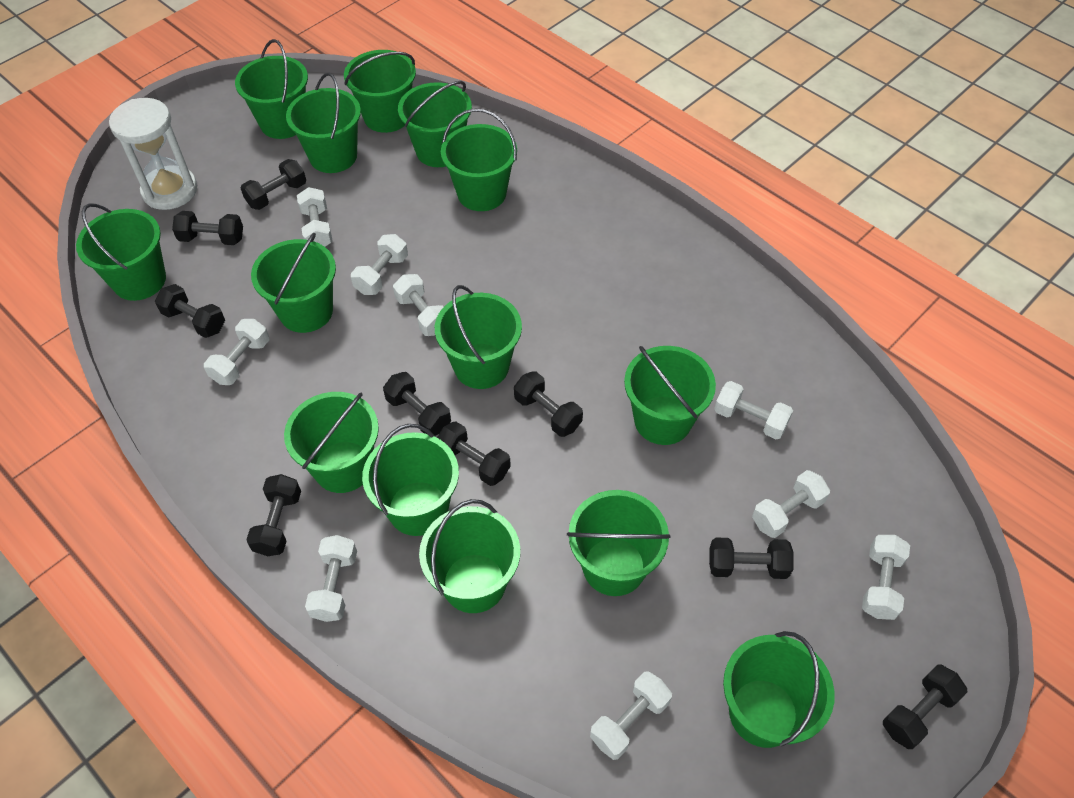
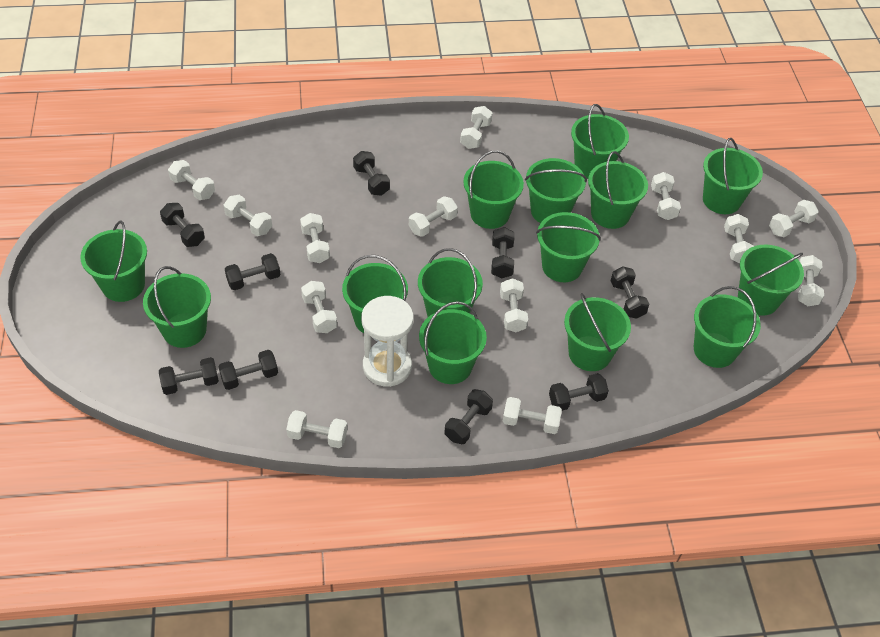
white dumbbell: [204,319,269,385] [297,187,333,247] [305,535,357,622] [351,234,408,295] [393,274,443,336] [590,671,672,760] [714,381,793,439] [752,470,830,538] [862,535,910,620] = 9 -> [168,160,215,200] [224,195,272,236] [286,410,347,448] [300,213,330,263] [301,281,337,333] [409,196,458,237] [460,106,493,149] [500,278,528,332] [502,397,562,434] [651,172,681,220] [724,214,754,263] [769,200,819,237] [798,255,824,306] = 13

